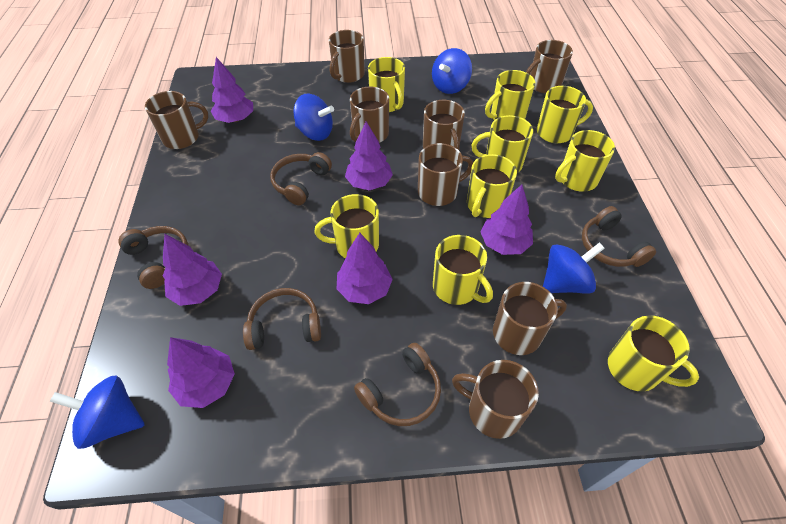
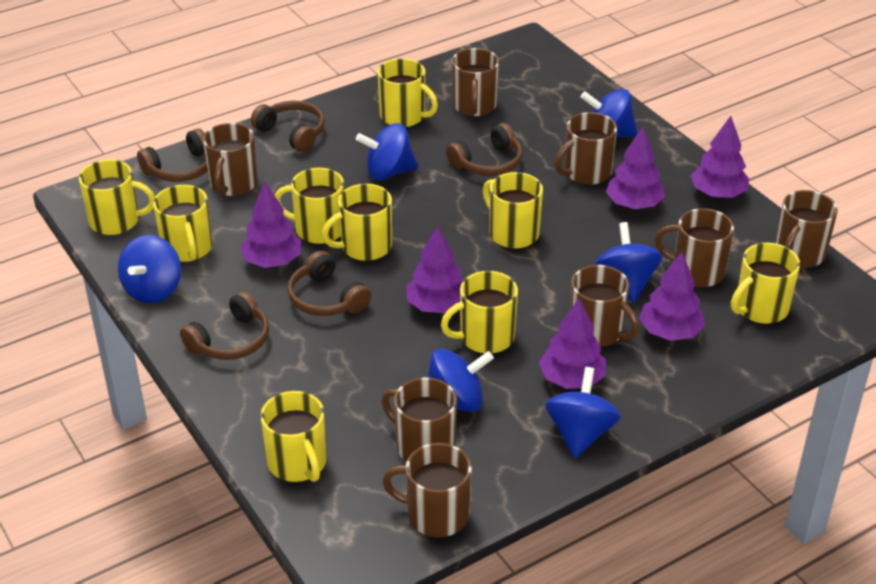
blue spinning top: [49,375,145,449] [293,94,334,141] [432,48,472,94] [543,243,605,294] = 4 -> [118,235,181,303] [356,123,418,180] [428,349,494,412] [545,367,621,458] [581,89,638,137] [595,222,663,303] = 6

